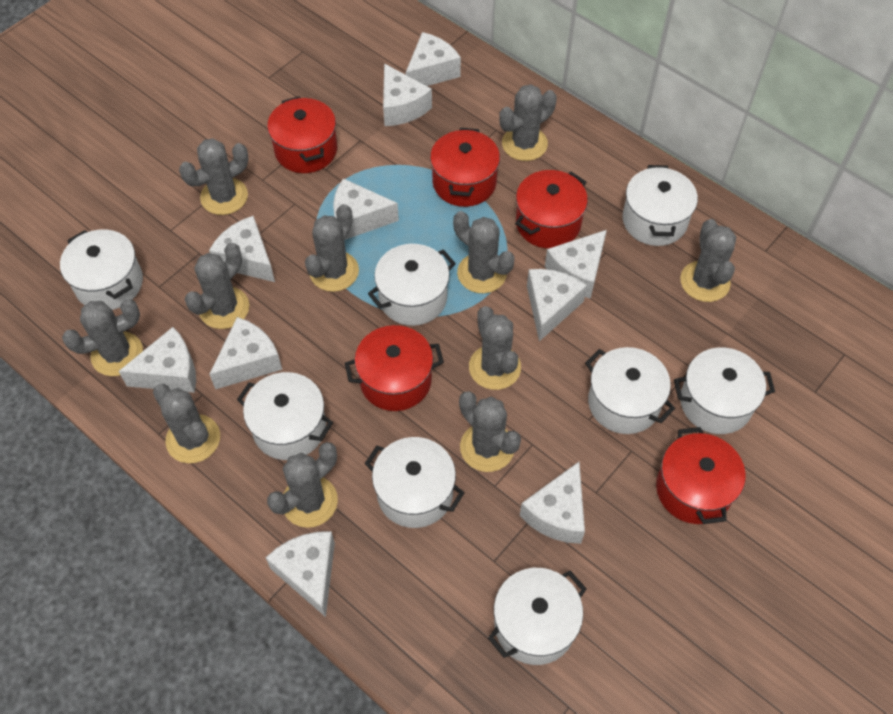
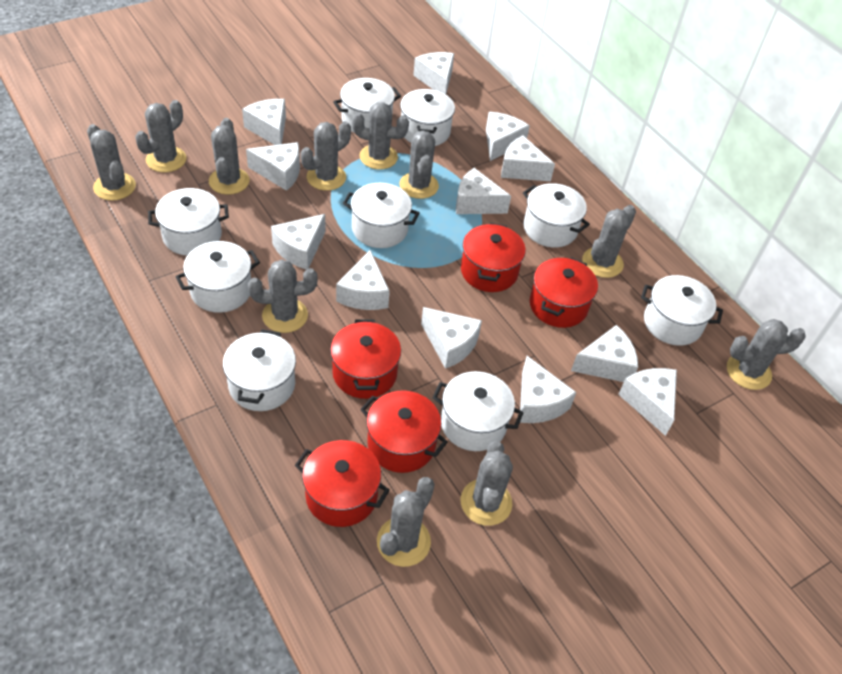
white cheese: [118,327,196,393] [209,216,275,282] [209,317,282,389] [266,531,335,617] [333,178,399,240] [383,64,432,126] [405,32,461,86] [520,462,585,544] [527,269,587,341] [545,230,607,299] = 10 -> [242,99,286,145] [246,142,300,191] [271,214,325,270] [336,250,390,310] [413,52,454,94] [421,307,482,369] [456,168,511,214] [486,112,530,161] [501,135,555,181] [520,356,577,423] [571,325,638,382] [618,368,677,436] = 12
white pot: [60,229,143,310] [237,372,333,460] [364,437,464,528] [368,244,456,326] [488,568,587,665] [585,347,675,434] [622,165,698,246] [674,347,775,434] = 8 -> [148,188,229,256] [175,241,260,313] [223,329,296,411] [333,78,401,133] [343,183,419,248] [400,89,455,146] [432,371,524,451] [523,183,590,248] [641,275,723,346] = 9

